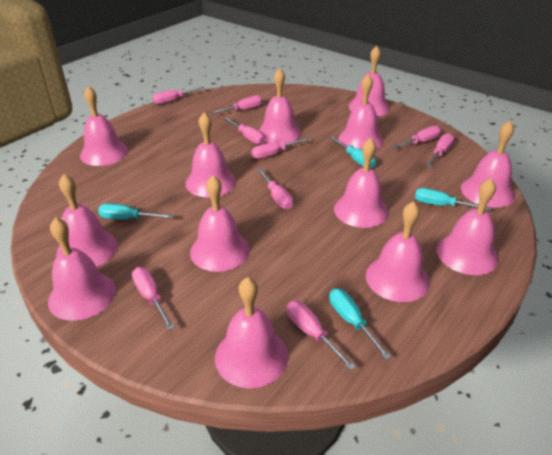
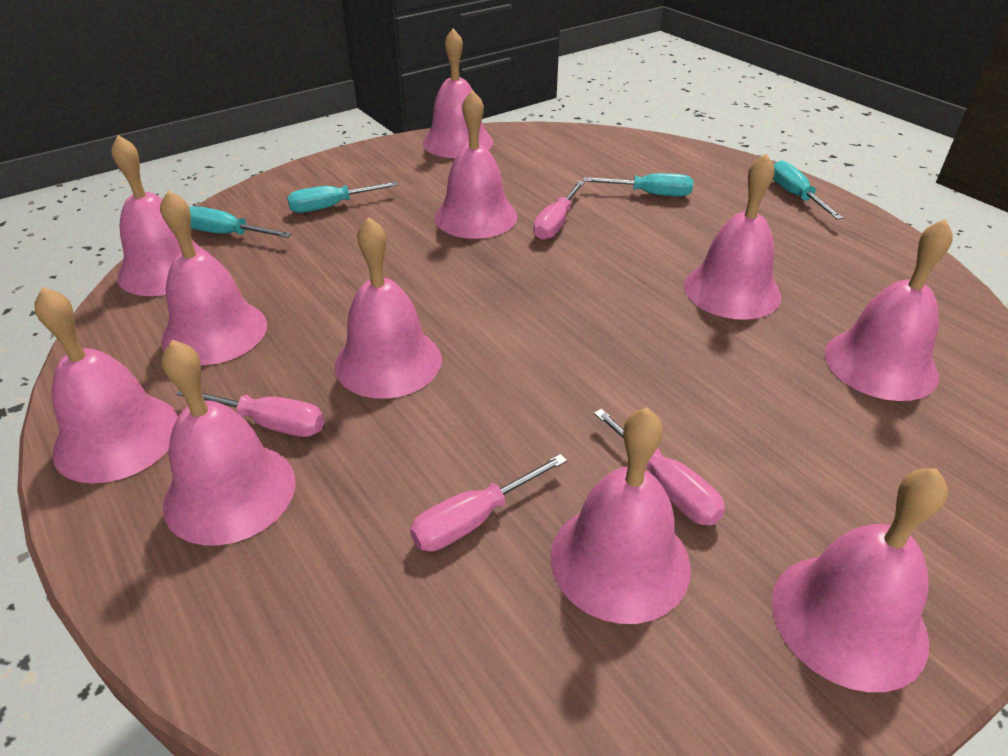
pink bell: [48,217,116,321] [56,174,118,267] [80,86,128,166] [185,112,236,197] [190,175,250,272] [215,277,288,388] [259,68,301,144] [334,138,388,228] [338,74,383,150] [349,46,390,117] [366,201,430,302] [437,178,499,275] [461,121,515,208] = 13 -> [35,287,178,483] [111,135,211,296] [160,190,267,365] [162,340,295,545] [335,217,442,399] [423,28,493,158] [435,90,517,239] [550,408,691,624] [684,154,781,320] [772,468,948,692] [825,219,953,401] = 11
pink screwdriver: [132,267,174,330] [153,87,204,104] [210,95,263,114] [223,117,265,144] [251,138,310,159] [257,168,293,209] [287,301,356,370] [392,126,441,149] [426,133,454,167] = 9 -> [176,390,325,437] [410,454,567,551] [533,181,585,240] [594,409,725,525] = 4

